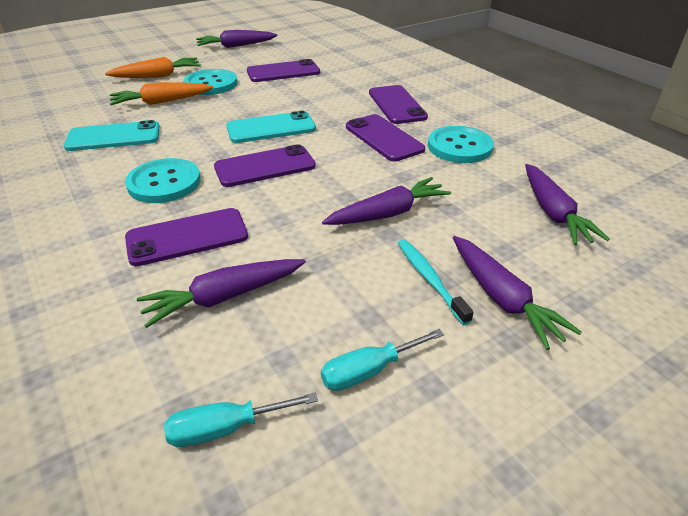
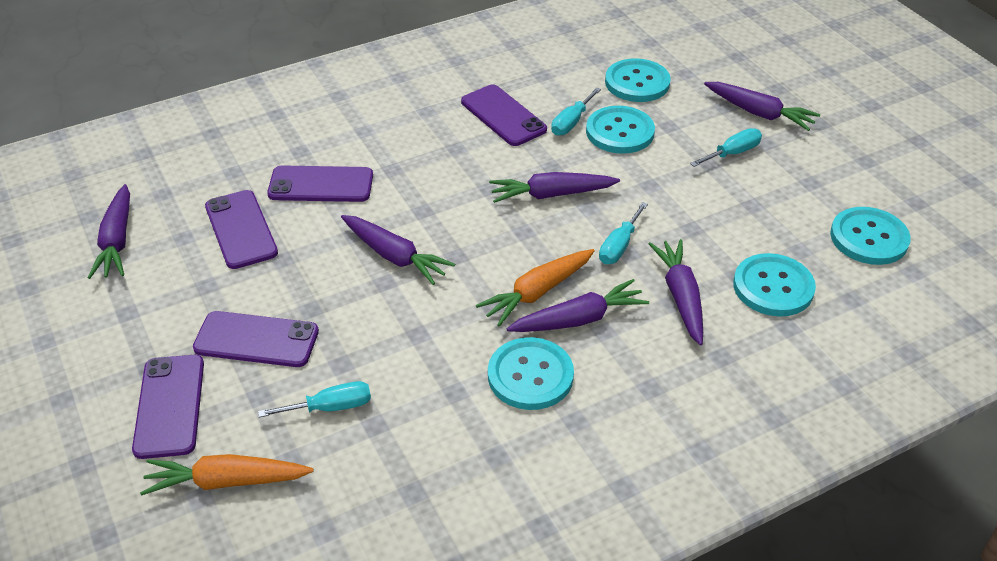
purple carrot: [137,259,306,328] [196,30,277,48] [322,177,451,225] [453,236,582,350] [525,164,610,245] = 5 -> [88,184,130,279] [341,215,455,285] [489,172,620,203] [507,279,649,332] [649,239,703,345] [704,82,820,131] = 6
turquoise button: [125,158,201,203] [183,69,237,95] [428,126,494,163] = 3 -> [488,337,574,410] [586,106,655,154] [605,58,671,102] [733,253,816,316] [830,207,911,265] = 5
turquoise phone: [64,120,160,151] [226,111,316,143] = 2 -> none = 0
turquoise screwdriver: [164,393,318,447] [321,329,444,391] = 2 -> [258,381,371,418] [551,87,601,136] [599,202,648,264] [690,128,762,167] = 4
turquoise toothbrush: [398,239,474,325] = 1 -> none = 0

